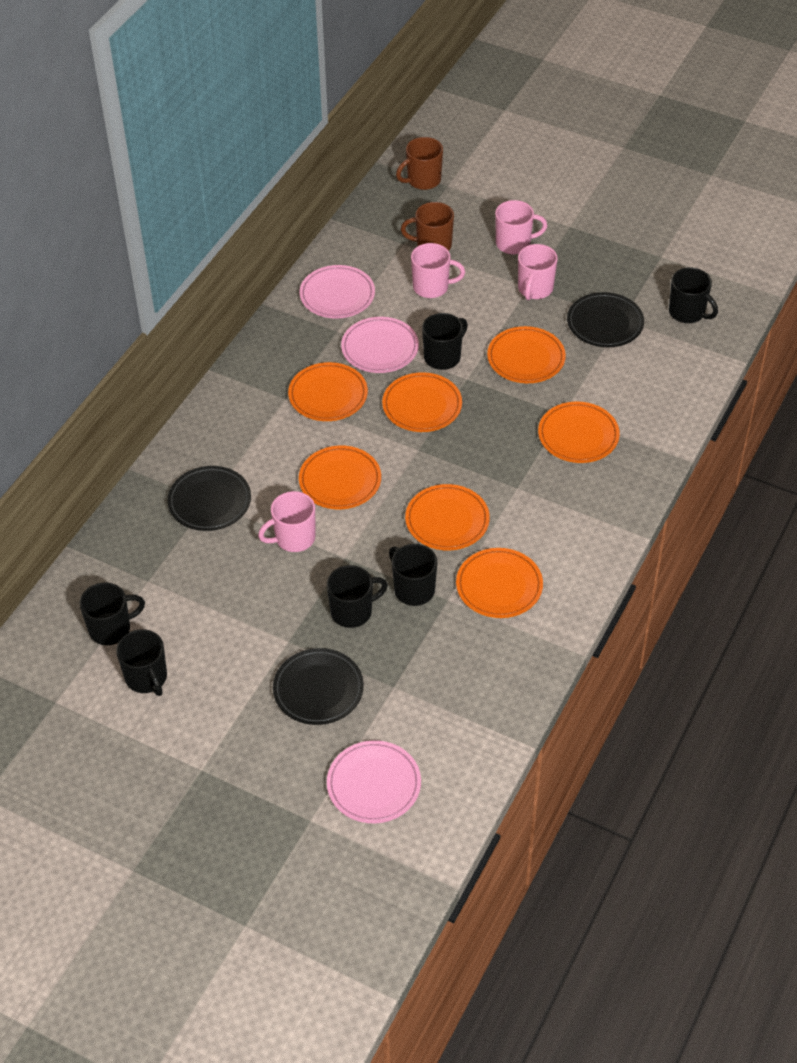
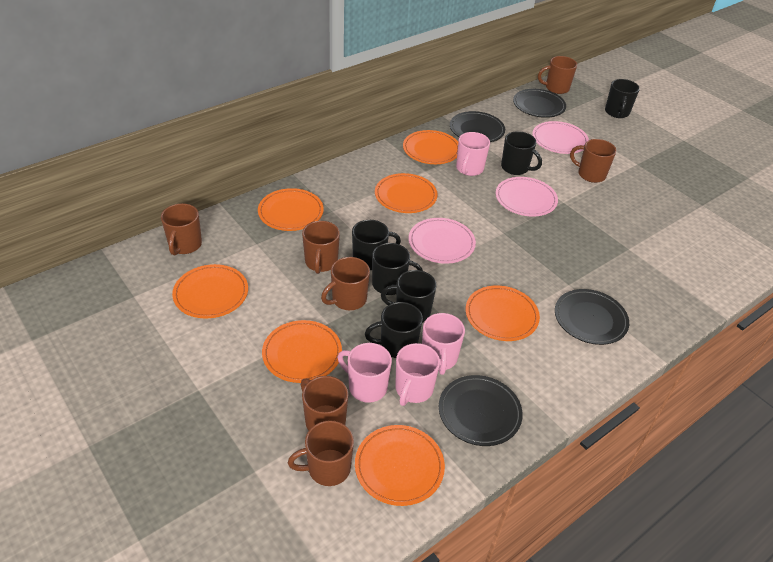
black plate: [167,466,251,531] [273,648,364,725] [567,292,644,347] = 3 -> [439,375,523,446] [450,111,505,142] [513,89,566,118] [555,289,629,345] = 4
brown mug: [396,137,443,190] [401,202,454,251] = 2 -> [161,203,202,255] [288,420,354,486] [301,376,348,430] [302,221,340,274] [321,257,370,310] [538,56,577,94] [570,139,617,183] = 7

